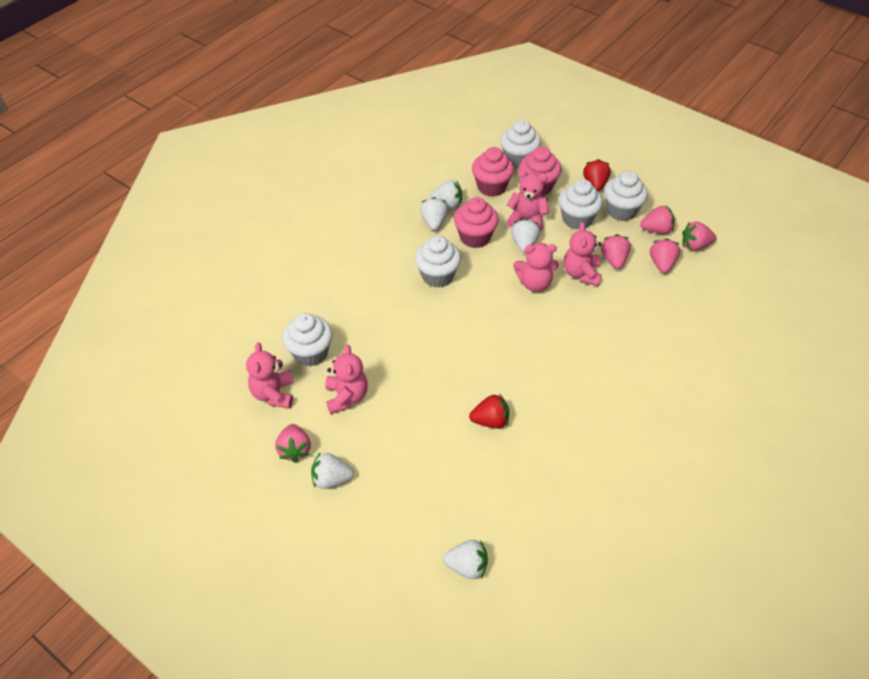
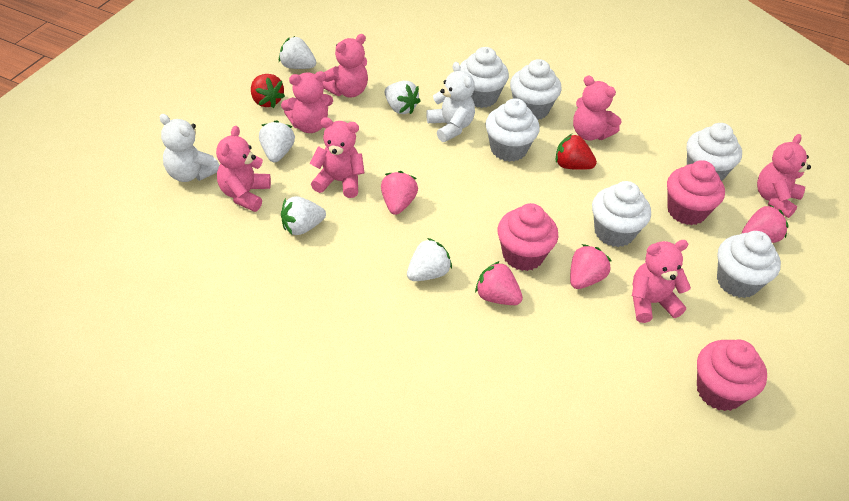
pink strawberry: [275,424,311,463] [601,234,631,269] [640,206,675,234] [650,239,680,273] [682,221,716,251] = 5 -> [381,171,418,215] [475,261,523,305] [570,244,611,289] [742,204,789,243] = 4
pink teddy bear: [246,342,294,408] [325,344,368,414] [507,170,549,231] [513,243,559,292] [564,222,601,286] = 5 -> [216,126,271,212] [281,71,333,133] [309,117,365,198] [323,34,368,98] [573,75,621,141] [632,240,691,323] [757,134,811,218] = 7
white cupcake: [282,313,333,367] [415,236,461,288] [500,120,541,168] [559,179,603,230] [604,171,648,221] = 5 -> [460,47,509,108] [485,98,540,162] [510,59,562,120] [592,181,651,247] [687,123,742,181] [717,231,781,298] = 6
white teddy bear: none = 0 -> [159,114,219,182] [426,62,475,142] = 2

